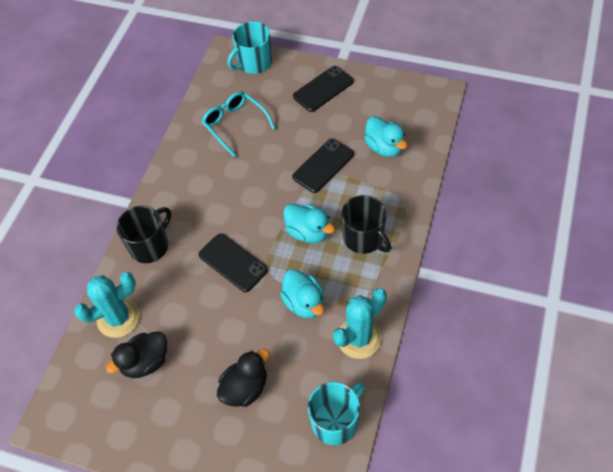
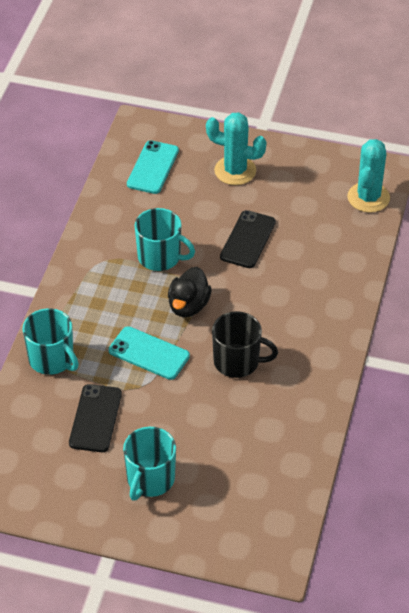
black duck: [106,331,167,378] [217,349,270,407] = 2 -> [168,267,212,317] = 1
black mug: [117,206,171,263] [341,195,391,254] = 2 -> [212,311,278,378] = 1
black phone: [199,233,268,292] [292,138,354,193] [293,66,354,112] = 3 -> [69,384,122,452] [220,210,276,268] = 2
turquoise duck: [280,269,324,318] [283,204,335,243] [364,116,407,157] = 3 -> none = 0
turquoise glasses: [202,91,276,157] = 1 -> none = 0
turquoise mug: [227,22,272,74] [308,382,365,445] = 2 -> [23,308,79,375] [123,427,176,501] [135,208,195,271] = 3
turquoise phone: none = 0 -> [109,326,190,380] [127,140,179,194] = 2

